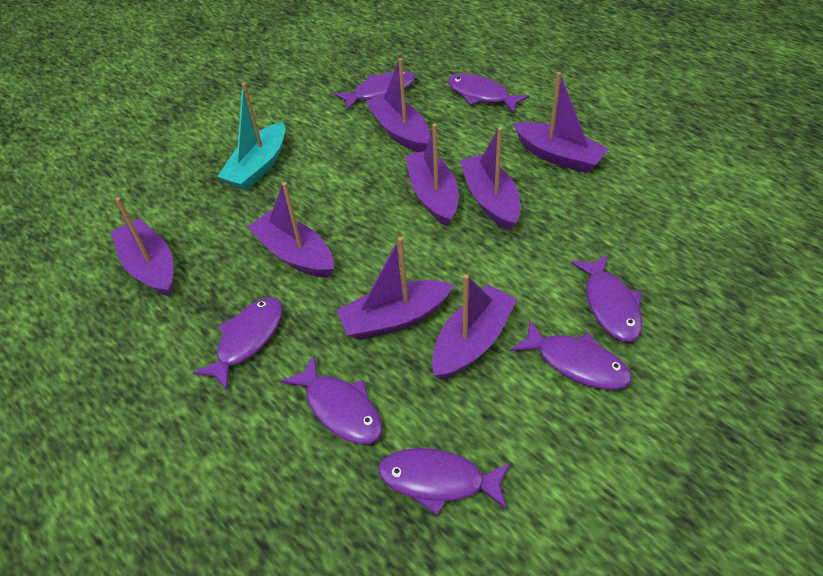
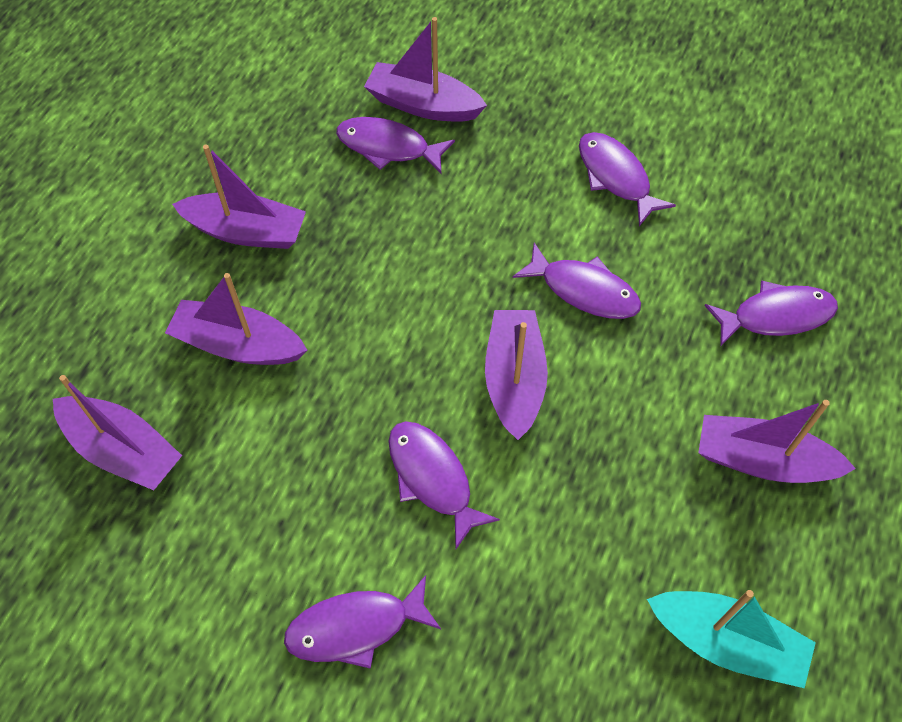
purple boat: [111,197,173,296] [248,182,334,278] [337,237,454,340] [365,58,430,152] [406,123,459,227] [432,274,517,380] [460,127,521,231] [513,72,609,173] = 8 -> [53,375,182,490] [165,273,307,365] [172,145,306,249] [364,17,487,122] [485,310,548,440] [698,400,856,483] = 6
purple fish: [193,297,283,390] [281,356,382,444] [334,71,416,110] [378,448,511,515] [448,73,529,114] [511,320,632,390] [571,254,642,342] = 7 -> [284,575,441,669] [336,117,455,174] [388,421,500,549] [513,243,641,319] [579,132,676,226] [705,280,838,347] = 6

